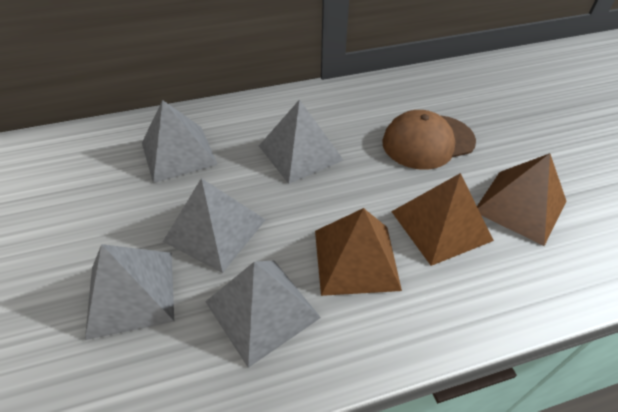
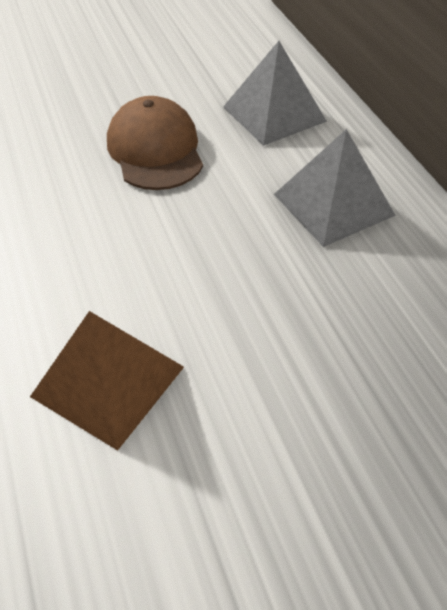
brown pyramid: [315,208,402,296] [391,173,494,266] [477,153,566,246] = 3 -> [30,311,184,451] = 1
grey pyramid: [85,244,174,340] [142,100,218,183] [163,178,265,273] [205,261,321,368] [259,99,343,184] = 5 -> [223,41,327,146] [274,129,396,247] = 2

